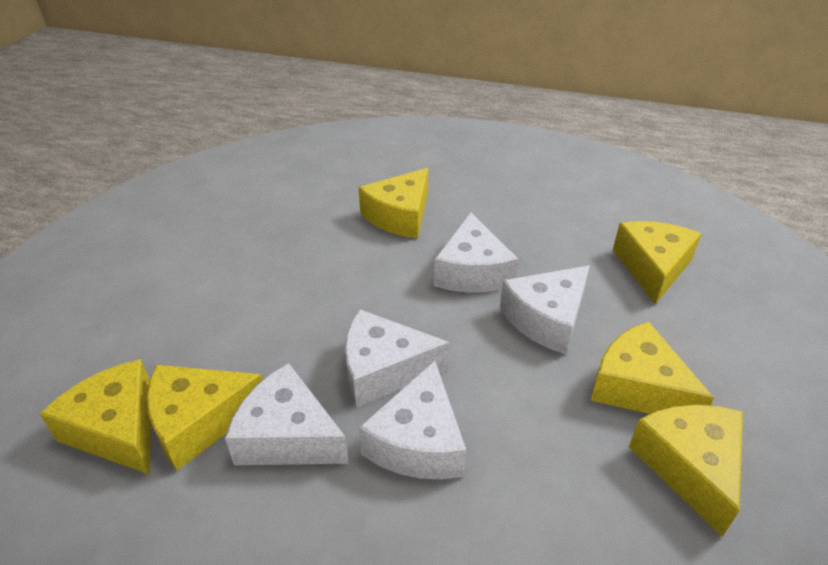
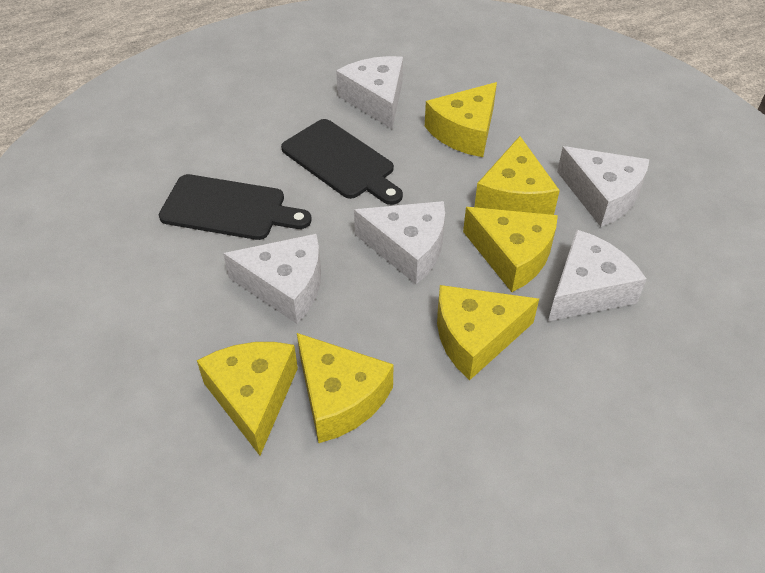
black cutting board: none = 0 -> [159,174,312,240] [281,119,403,205] = 2

